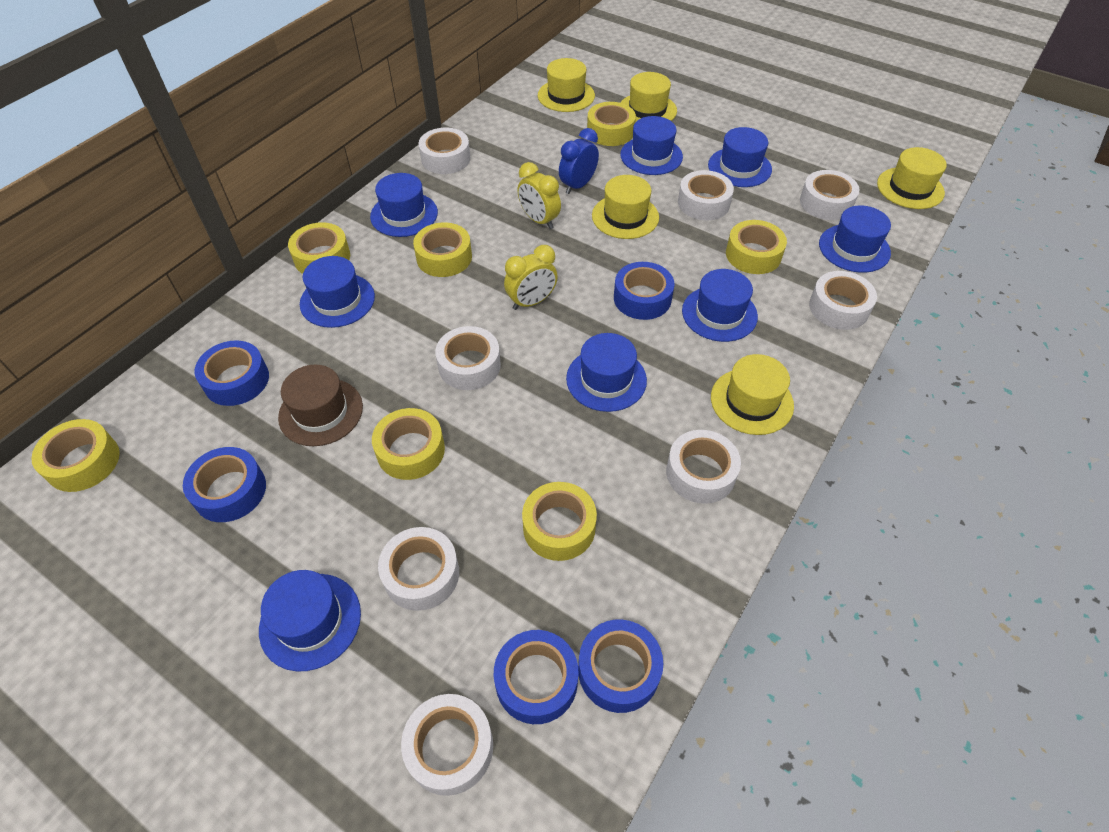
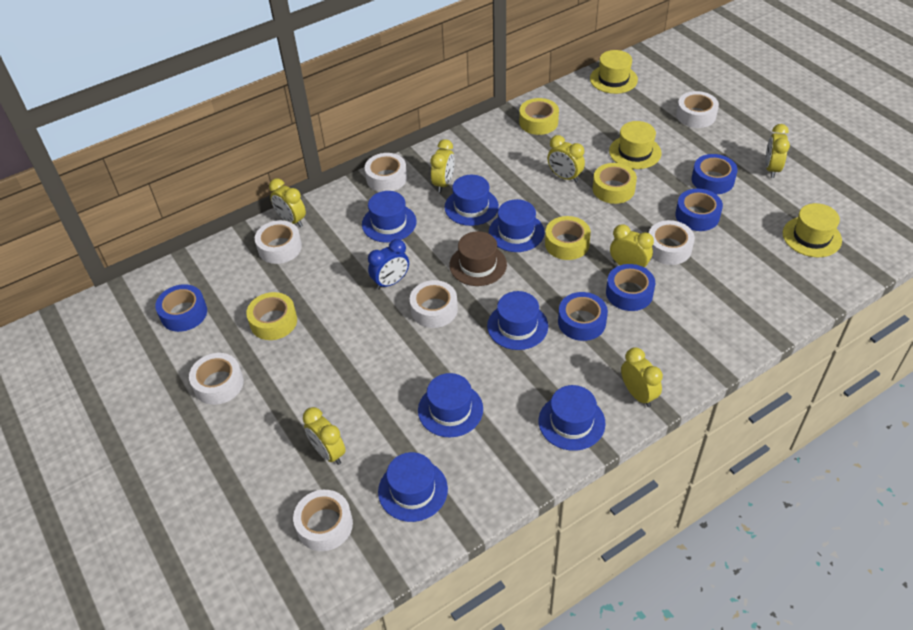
blue hat: [259,570,361,672] [300,256,375,328] [370,173,438,237] [566,333,647,412] [620,116,683,175] [682,269,758,342] [708,127,772,187] [819,205,891,273] = 8 -> [362,191,416,243] [378,452,448,522] [418,373,483,437] [444,175,499,226] [487,291,548,350] [489,199,545,252] [539,385,606,451] = 7
white tape: [378,527,459,611] [401,694,493,796] [418,128,470,174] [435,326,501,390] [666,430,741,504] [678,170,734,220] [800,170,860,220] [809,271,877,330] = 8 -> [189,353,244,405] [255,220,302,264] [293,490,353,551] [365,153,407,192] [410,280,458,328] [649,220,695,265] [676,91,719,128] = 7
yellow clock: [504,245,558,310] [518,162,561,229] = 2 -> [269,178,306,227] [303,407,346,465] [430,139,455,193] [547,135,585,183] [610,224,654,268] [621,347,663,407] [765,124,790,178] = 7
yellow hat: [538,58,595,112] [592,175,659,239] [620,72,677,122] [711,354,794,435] [877,147,947,209] = 5 -> [590,50,638,94] [609,121,661,169] [783,203,842,257] = 3
yellow tape: [32,419,120,492] [288,222,350,274] [372,408,445,480] [413,222,472,277] [522,482,597,561] [587,102,636,146] [726,220,787,274] = 7 -> [246,292,297,340] [519,98,559,135] [545,216,591,260] [593,163,637,204] = 4

